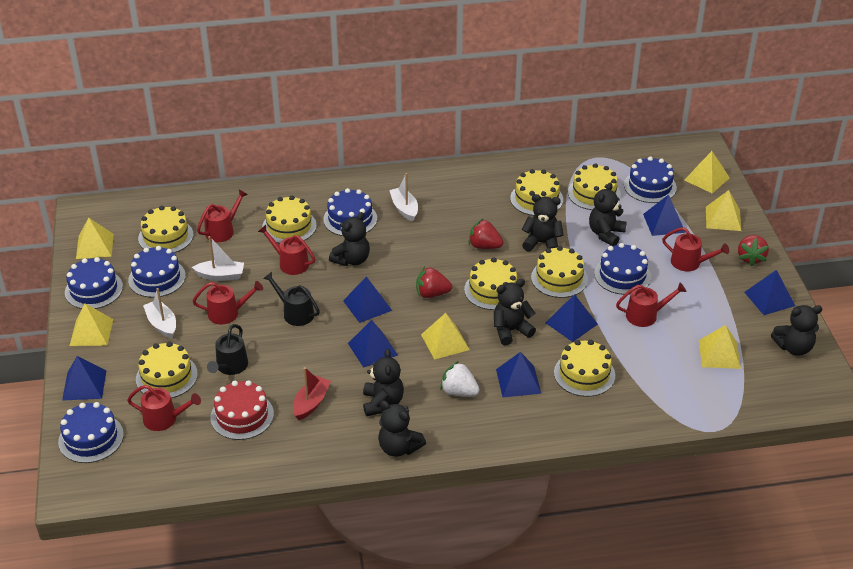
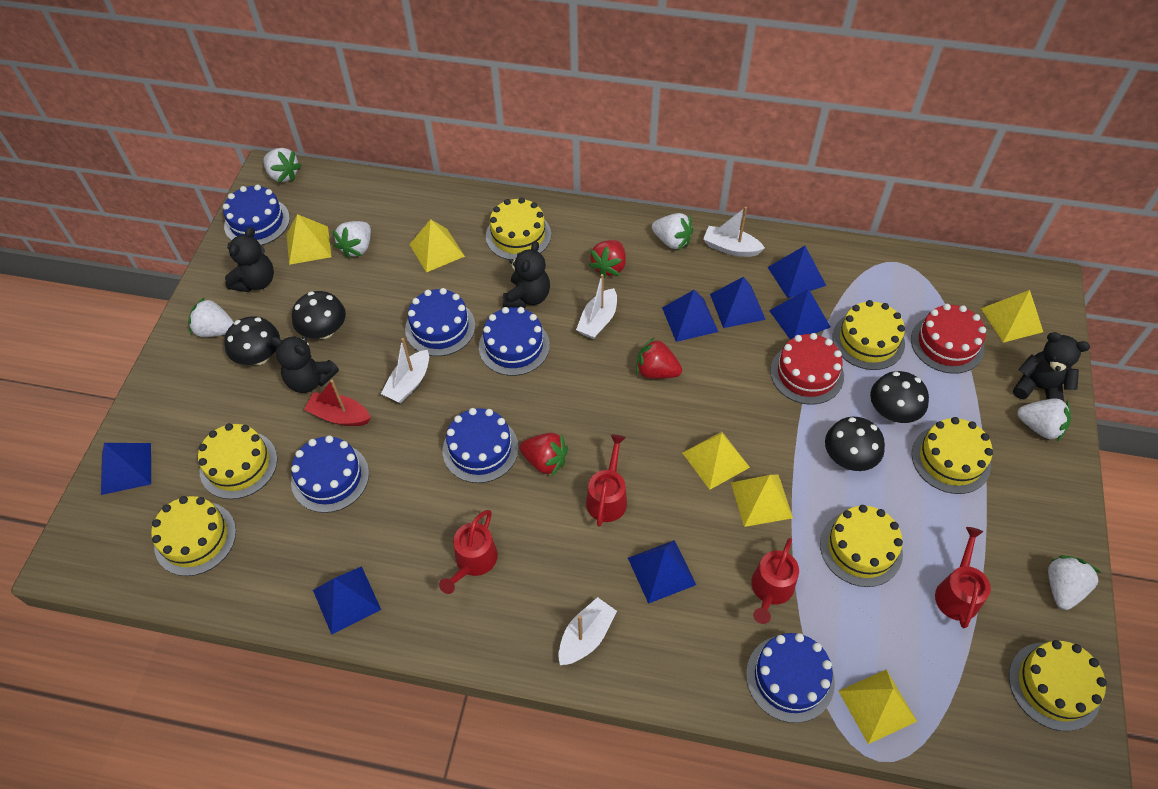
black mushroom: none = 0 -> [224,316,280,365] [292,291,346,339] [825,417,885,471] [870,371,929,423] = 4
black teddy bear: [329,212,370,266] [363,349,404,416] [378,401,426,457] [494,279,536,345] [522,194,564,252] [589,182,627,246] [771,305,822,356] = 7 -> [225,227,274,292] [271,336,339,393] [503,241,550,308] [1013,332,1090,401] = 4
black watering can: [207,324,248,375] [263,272,320,326] = 2 -> none = 0
red cake: [210,380,274,440] = 1 -> [770,333,844,404] [911,304,986,374] = 2
red watering can: [127,385,201,431] [192,281,263,324] [197,189,248,242] [258,225,315,275] [616,283,687,327] [662,227,729,271] = 6 -> [439,510,498,594] [586,435,627,527] [752,538,799,624] [935,527,991,628] = 4
white boat: [143,288,176,339] [192,236,244,281] [389,173,418,222] = 3 -> [381,338,429,403] [558,597,617,665] [576,274,617,339] [703,207,765,257] = 4
white strawberry: [440,361,479,396] = 1 -> [188,297,234,337] [263,148,301,183] [333,221,371,259] [652,213,693,251] [1017,399,1071,442] [1048,555,1101,610] = 6
yellow cake: [136,342,198,398] [138,206,194,253] [262,196,317,244] [464,257,517,310] [510,169,563,216] [531,246,588,298] [554,340,615,397] [568,163,621,210] = 8 -> [151,496,236,576] [198,423,278,499] [486,197,551,260] [820,505,903,587] [833,300,905,370] [912,417,993,494] [1009,640,1107,731] = 7

